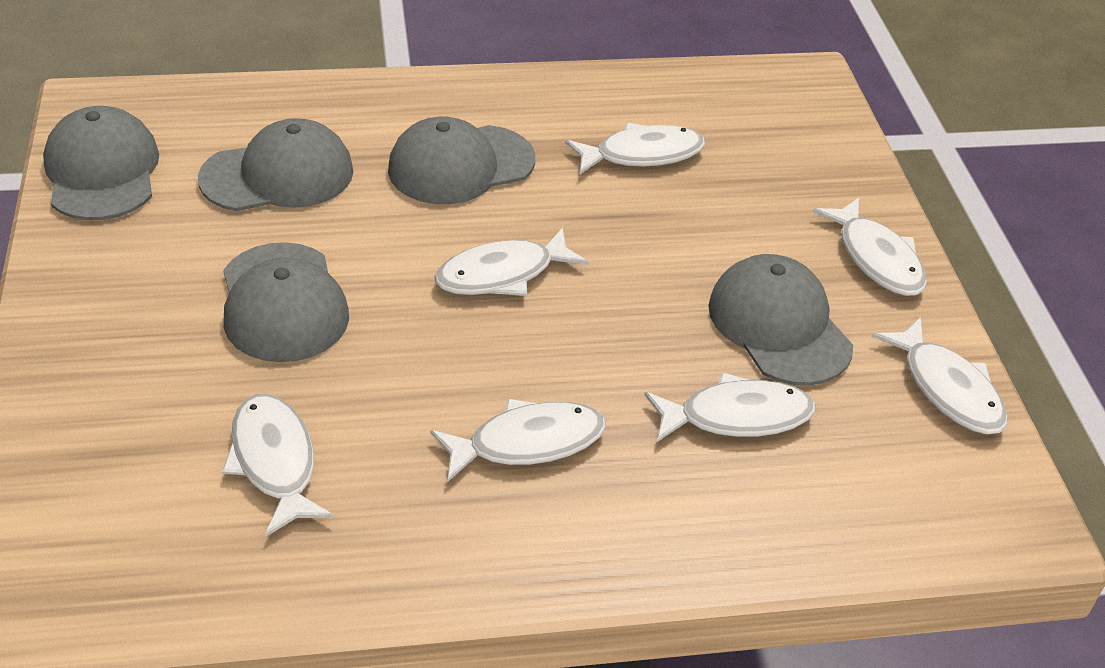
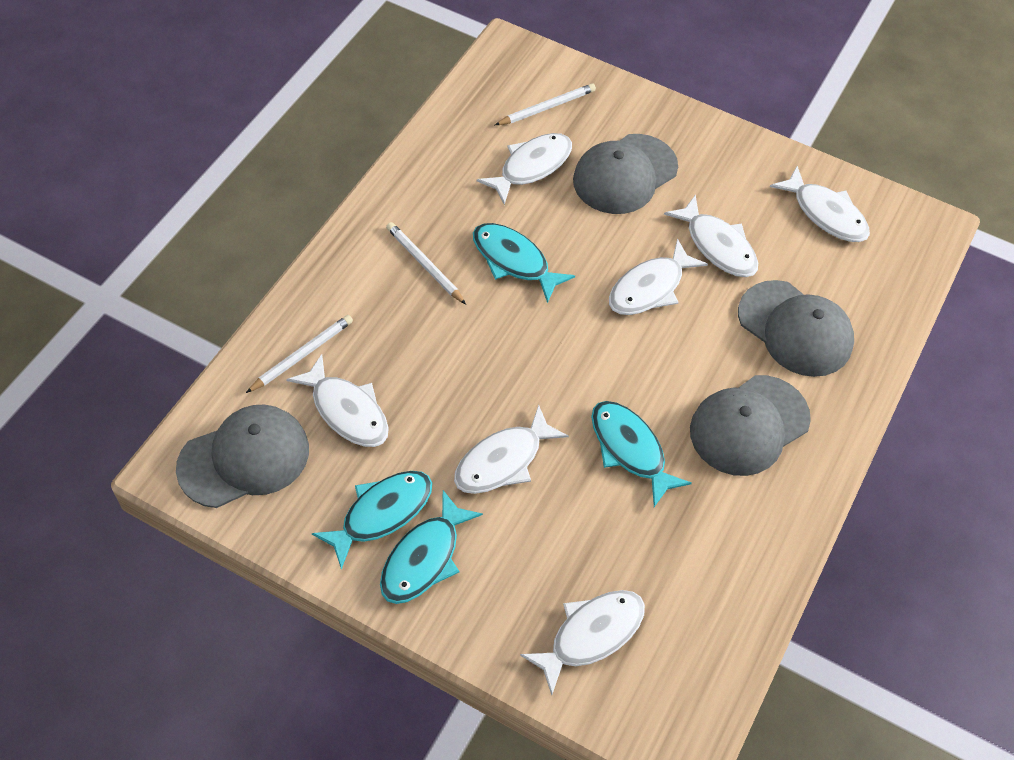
grey cap: [43,106,159,220] [198,118,353,211] [223,242,349,362] [388,116,535,204] [708,254,853,385] = 5 -> [176,405,309,508] [573,134,678,214] [690,375,811,476] [738,280,854,377] = 4
turquoise fish: none = 0 -> [312,471,432,569] [380,490,483,604] [473,223,575,303] [591,401,692,507] = 4
white pencil: none = 0 -> [246,315,353,393] [386,222,466,304] [495,83,596,125] = 3

